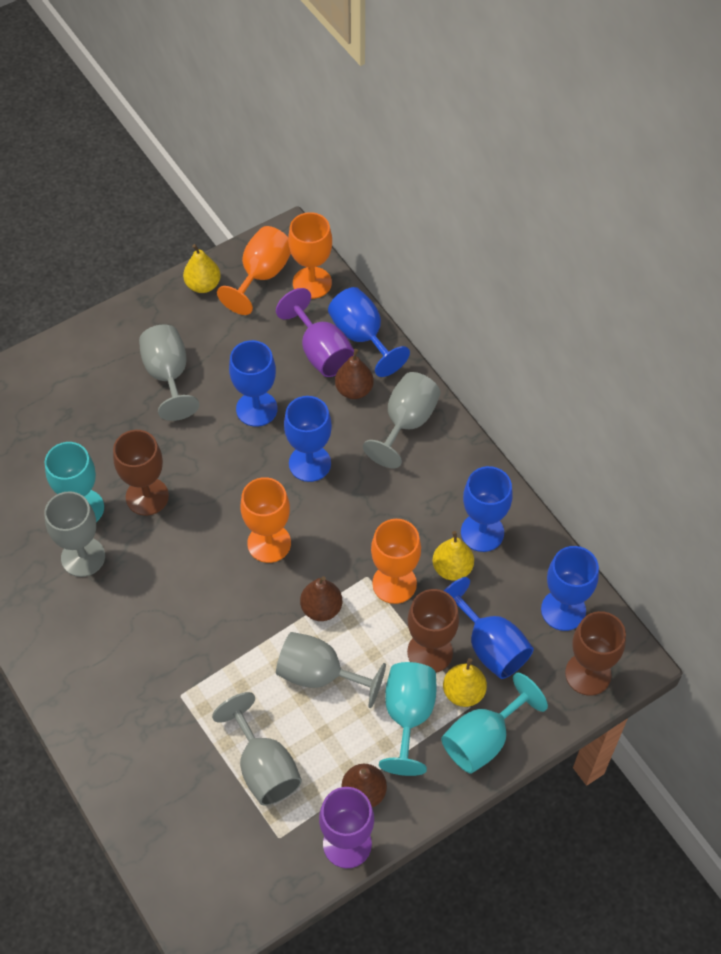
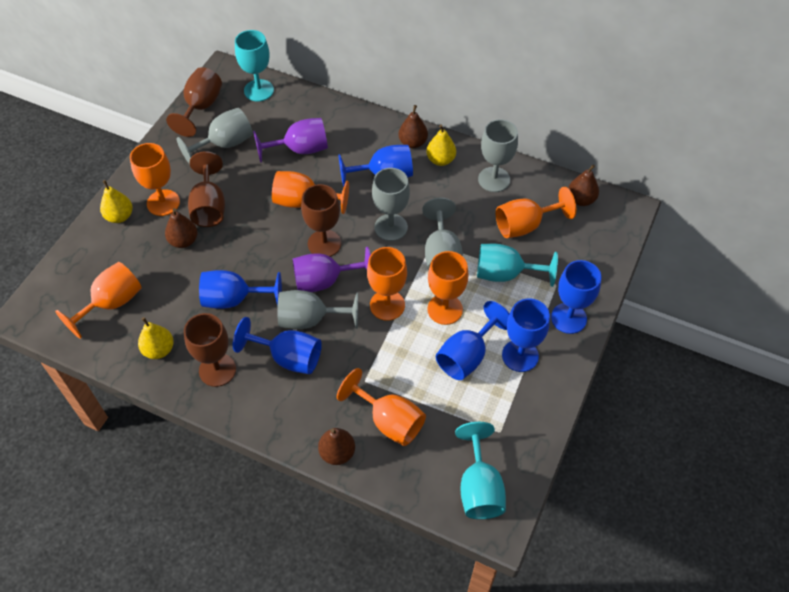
brown goblet: [113,430,169,515] [407,589,459,673] [565,611,626,696] = 3 -> [166,67,222,137] [184,313,236,387] [188,151,225,227] [301,184,341,257] = 4
brown pear: [300,576,342,621] [335,349,374,399] [342,764,387,807] = 3 -> [165,208,198,248] [318,428,355,465] [398,105,428,148] [568,165,599,206] = 4
orange goblet: [217,226,291,315] [240,477,291,563] [288,212,332,299] [371,519,421,604] = 4 -> [55,262,142,339] [130,143,180,216] [272,171,349,214] [337,368,426,446] [367,247,407,321] [427,251,469,325] [496,187,576,238] = 7

